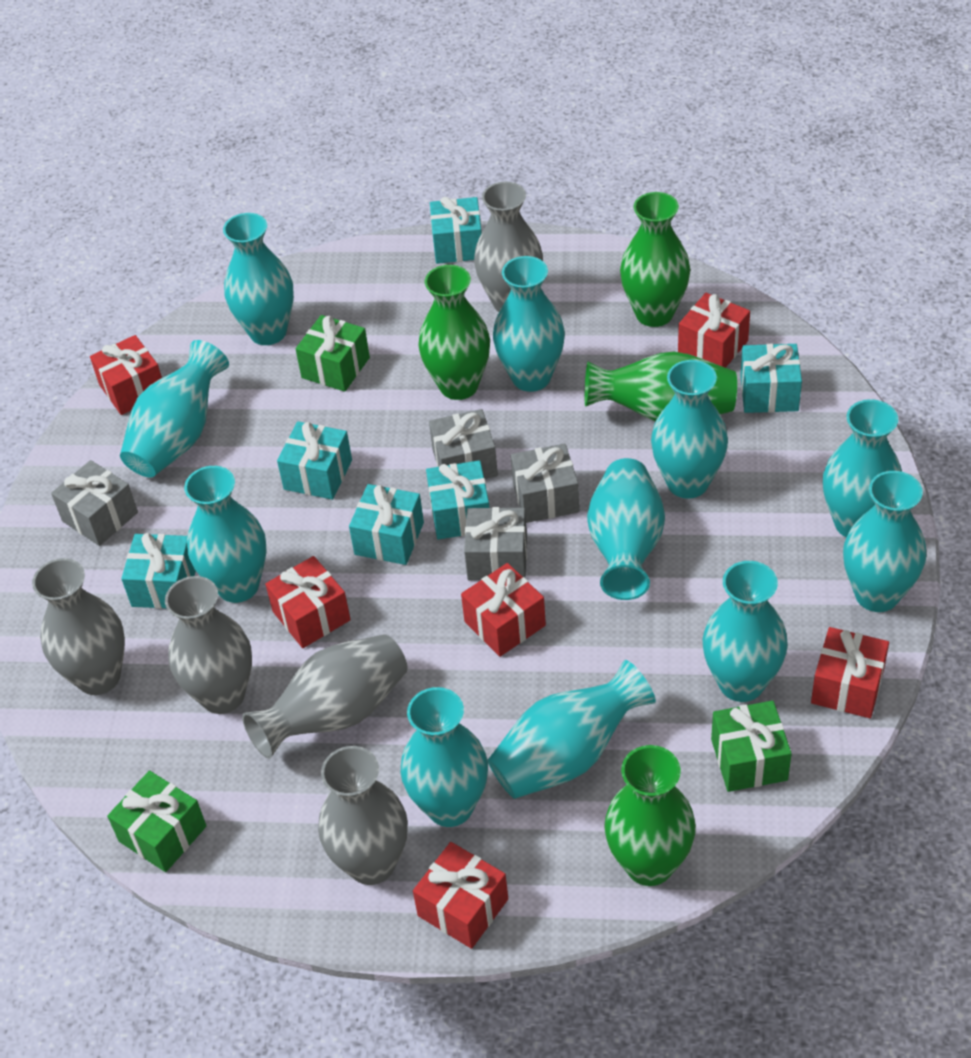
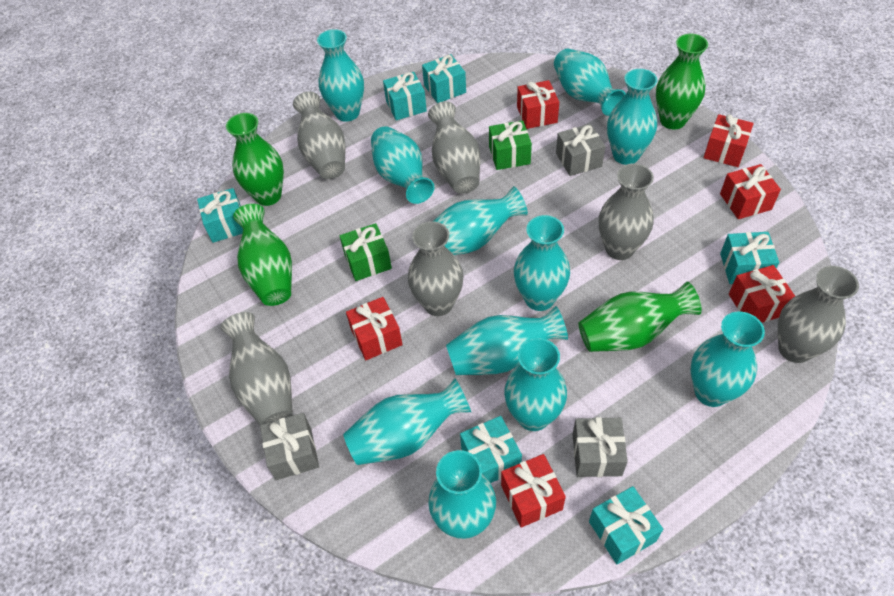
green gift: [107,770,206,872] [296,315,370,392] [711,700,792,792] = 3 -> [340,223,392,281] [489,120,532,170] = 2
grey gift: [51,460,138,546] [429,409,498,479] [464,507,527,580] [511,444,579,523] = 4 -> [260,413,319,480] [556,124,605,176] [572,417,628,477] = 3
grey vase: [32,558,125,695] [165,576,252,714] [242,634,407,759] [318,746,408,885] [474,182,543,312] = 5 -> [221,312,293,425] [293,91,346,179] [408,221,464,316] [428,101,480,194] [599,163,654,260] [778,266,859,363] = 6

